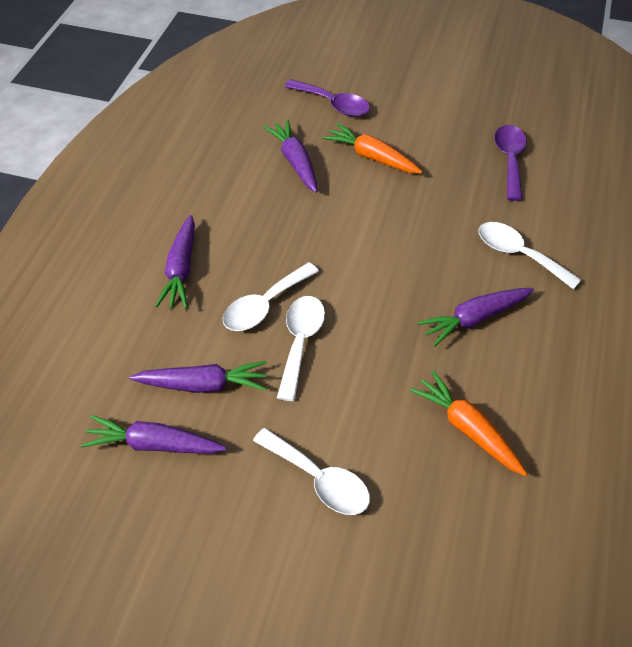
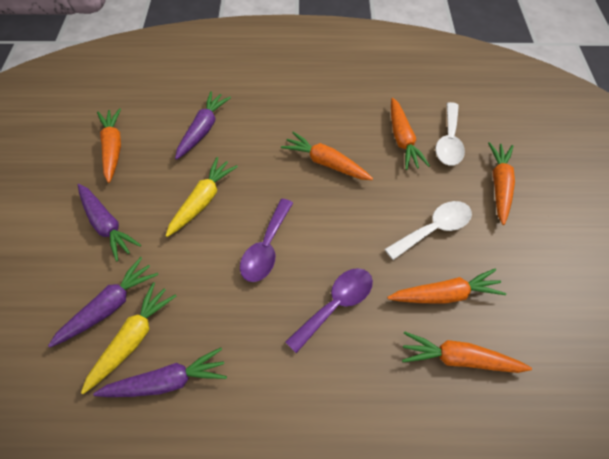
orange carrot: [323,123,422,174] [410,370,527,476] = 2 -> [97,108,121,183] [281,132,373,180] [387,269,506,304] [391,98,430,170] [402,331,532,373] [488,142,515,225] = 6
purple carrot: [81,415,227,454] [130,361,267,393] [155,215,195,308] [264,119,318,193] [417,288,534,347] = 5 -> [48,257,158,348] [78,184,141,262] [93,348,227,397] [175,91,231,160] = 4
white spoon: [223,262,319,331] [253,428,370,515] [277,296,325,401] [478,222,581,289] = 4 -> [385,201,472,260] [436,102,465,165] = 2
yellow carrot: none = 0 -> [81,282,176,394] [166,157,238,237] = 2

